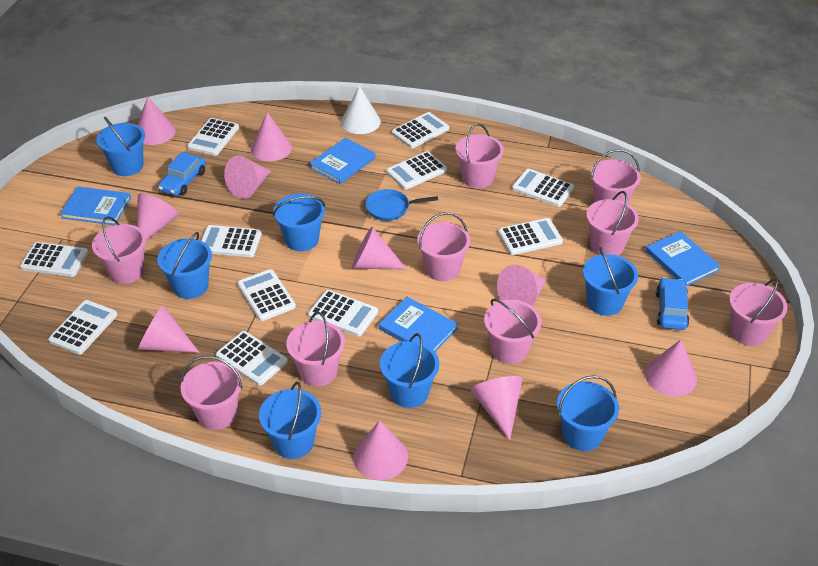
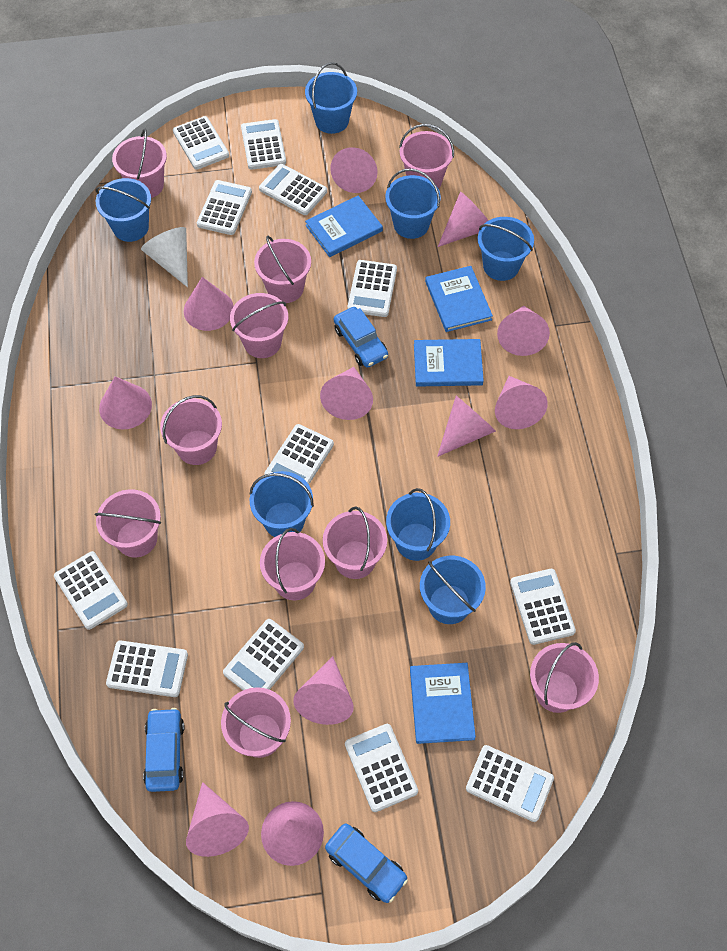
blue car: [158,152,206,196] [656,277,689,330] = 2 -> [143,708,184,792] [325,823,408,903] [334,307,388,368] = 3
blue pan: [365,189,438,221] = 1 -> none = 0
pink bucket: [92,216,146,284] [181,356,242,430] [286,312,345,386] [417,212,470,281] [455,123,504,188] [484,299,542,364] [586,191,639,256] [591,149,641,204] [729,278,787,346] = 9 -> [95,489,161,558] [112,128,167,198] [160,395,222,465] [221,687,291,758] [230,293,288,358] [254,236,311,303] [260,528,325,600] [323,507,387,579] [399,124,454,189] [530,642,599,713] = 10
pink cone: [137,193,179,240] [138,96,176,145] [138,305,200,353] [224,156,271,199] [251,112,292,161] [352,227,407,269] [353,420,408,480] [471,376,523,440] [497,265,546,306] [645,340,697,397] = 10 -> [99,376,152,429] [184,277,233,331] [186,782,249,857] [261,801,324,866] [293,656,354,725] [320,367,373,420] [330,147,378,193] [437,396,496,457] [438,192,489,247] [495,376,548,429] [497,306,550,356] = 11
white calculator: [20,242,89,277] [48,300,117,355] [187,118,239,156] [201,225,262,257] [216,331,288,386] [237,269,296,321] [308,290,378,337] [386,151,447,190] [392,112,449,148] [498,218,563,255] [512,168,574,207] = 11 -> [54,551,128,630] [106,641,188,697] [173,116,229,170] [197,180,252,235] [223,619,304,690] [241,119,286,170] [259,164,327,215] [264,424,334,484] [345,724,418,812] [347,260,397,317] [466,745,554,822] [510,569,576,645] = 12

